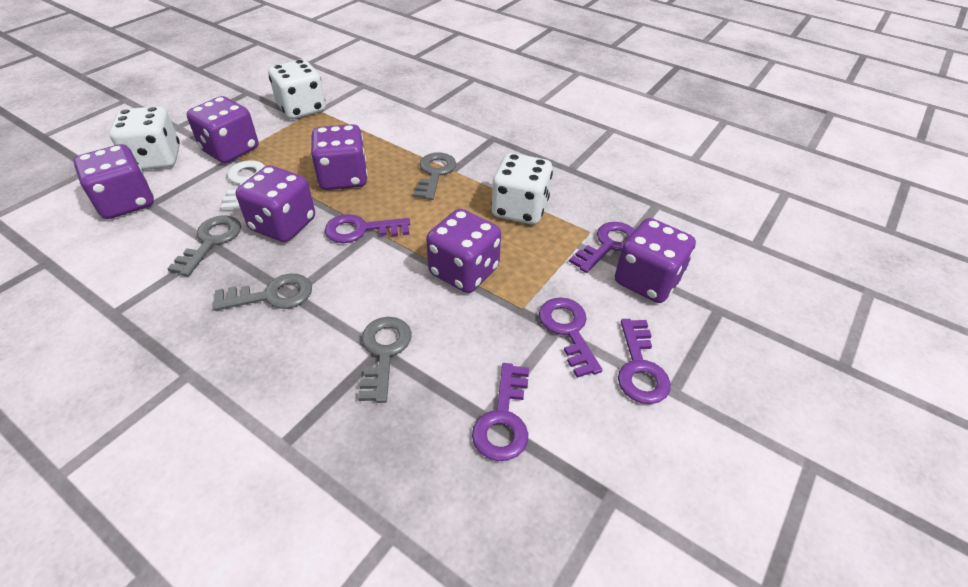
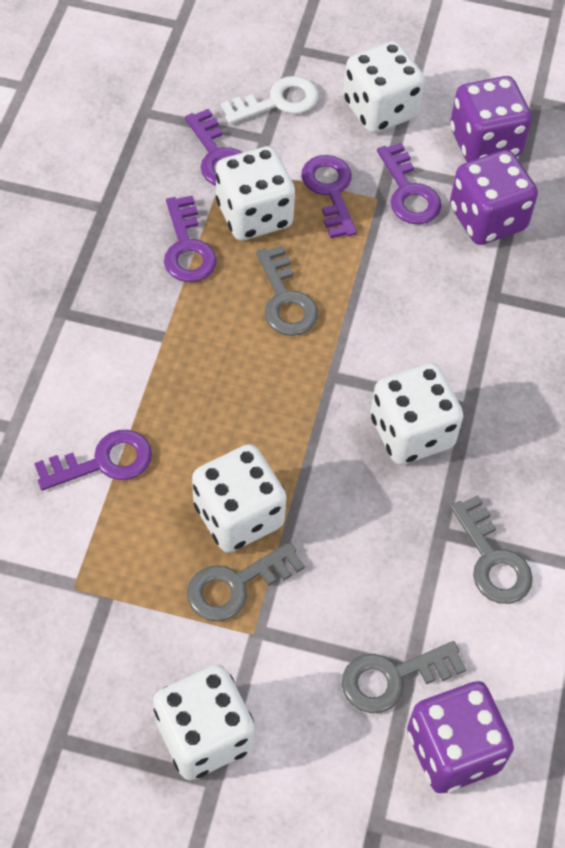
purple dice: [74,144,154,219] [187,96,258,163] [236,166,315,242] [311,124,368,190] [426,209,501,293] [615,218,696,303] = 6 -> [407,681,514,793] [450,76,532,162] [450,150,538,245] = 3
white dice: [109,106,180,170] [268,59,326,119] [491,153,553,224] = 3 -> [153,665,254,780] [192,444,287,553] [216,146,295,241] [343,41,425,133] [371,363,463,465] = 5

